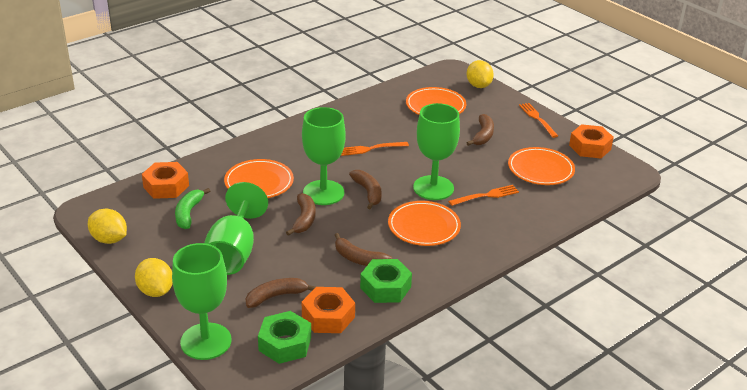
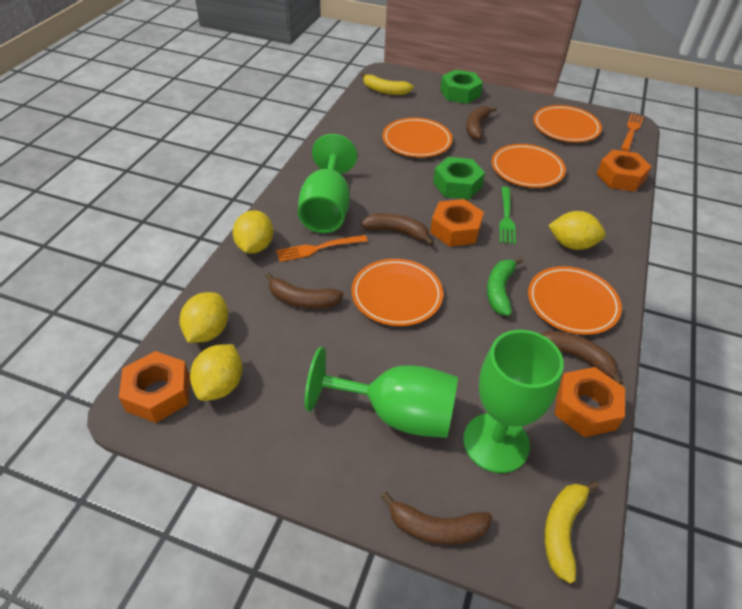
green fork: none = 0 -> [499,187,516,244] = 1
green goblet: [172,243,231,360] [204,182,268,275] [302,107,346,205] [413,103,460,200] = 4 -> [298,134,357,233] [305,347,458,438] [463,330,564,473] = 3
orange fork: [341,142,409,156] [448,185,519,206] [519,103,558,138] = 3 -> [276,235,368,262] [621,113,644,151] = 2
orange nut: [142,162,189,199] [302,287,355,333] [569,124,614,158] = 3 -> [119,351,190,423] [430,199,484,247] [555,367,625,437] [597,150,652,192] = 4
orange plate: [224,159,294,198] [388,201,461,246] [406,87,466,115] [508,147,575,185] = 4 -> [352,259,443,326] [382,118,452,157] [492,144,566,188] [528,266,622,335] [533,105,602,142] = 5
yellow banana: none = 0 -> [361,72,414,95] [544,481,599,584] = 2
yellow lemon: [88,209,127,244] [135,258,173,297] [466,60,494,88] = 3 -> [180,292,228,343] [190,344,242,401] [233,210,273,253] [548,211,606,250] = 4

